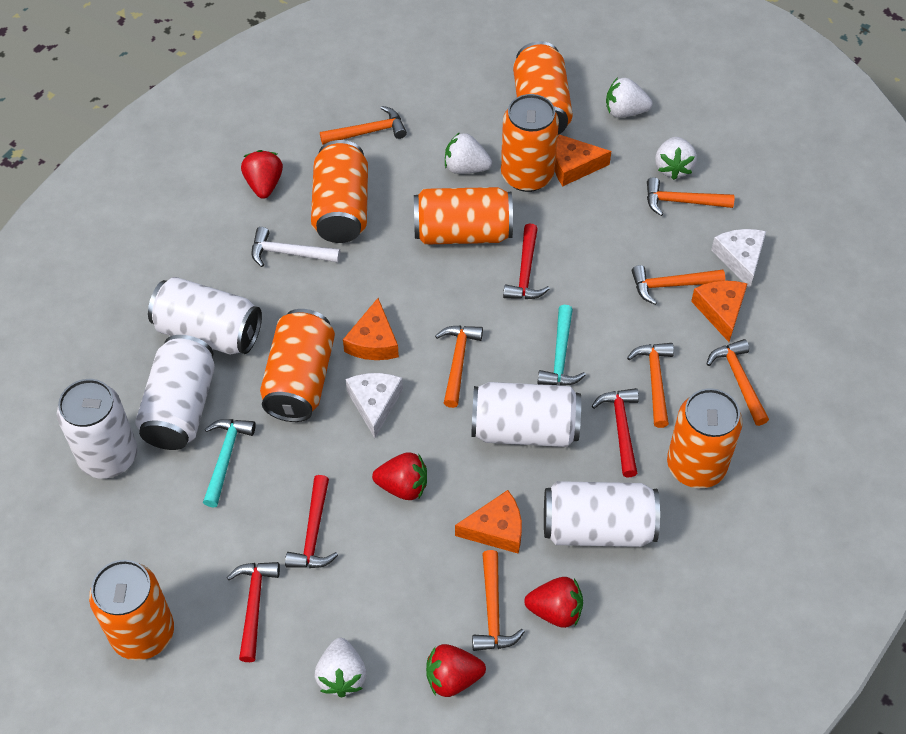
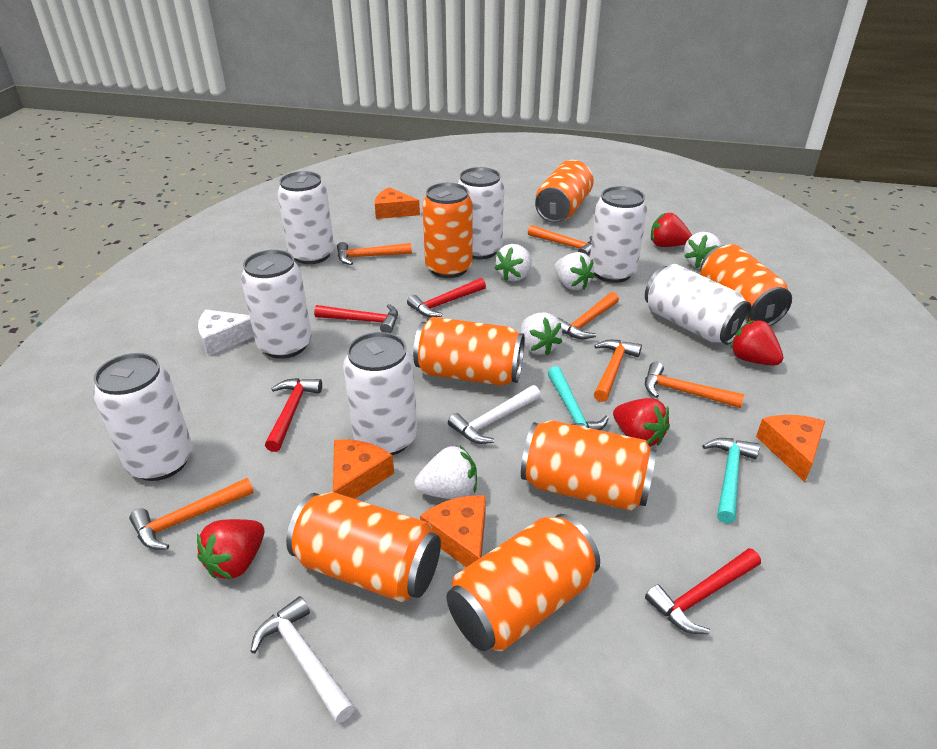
orange hammer: [320,106,407,145] [435,326,483,408] [472,550,525,651] [627,343,674,428] [632,265,725,305] [647,177,735,216] [707,339,769,426] = 7 -> [129,478,254,550] [337,242,412,265] [528,225,592,256] [558,292,619,339] [594,340,642,402] [645,362,745,408] = 6
white can: [57,379,137,479] [135,335,215,450] [148,277,262,355] [471,382,581,447] [544,481,660,547] = 5 -> [93,353,193,481] [241,250,312,359] [277,171,334,264] [343,332,417,455] [457,167,504,259] [590,186,647,283] [645,264,752,345] = 7
white cheese: [346,373,403,438] [711,229,766,289] = 2 -> [198,309,254,356] = 1
white hammer: [252,227,340,267] = 1 -> [250,596,355,723] [448,385,541,444] = 2
white strawberry: [315,638,367,697] [445,132,492,174] [606,77,652,118] [655,137,697,180] = 4 -> [414,446,477,499] [495,244,532,281] [521,312,562,355] [554,252,595,290] [684,232,722,268] = 5

